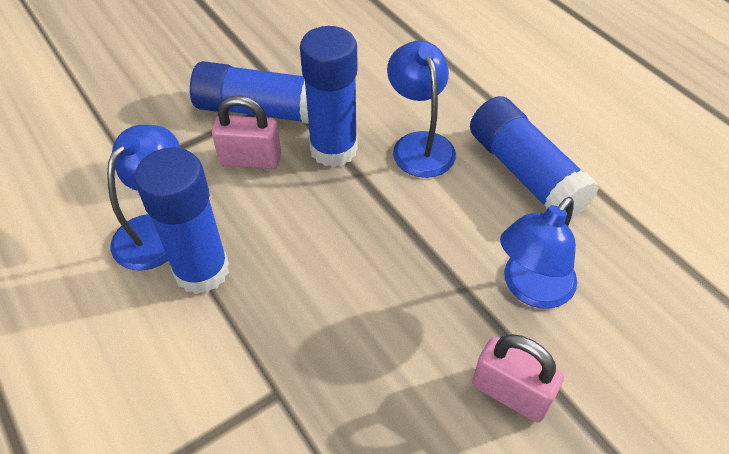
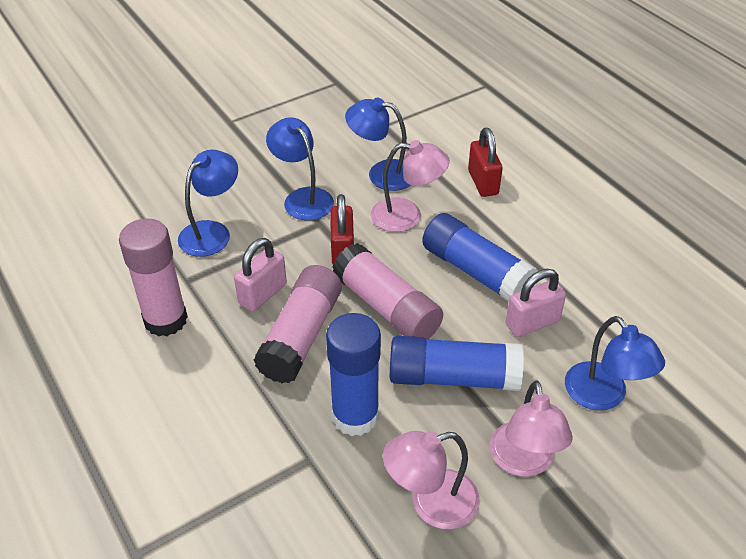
blue glue stick: [134,147,229,294] [190,61,309,124] [300,26,358,167] [470,96,599,219] = 4 -> [326,313,381,436] [390,336,524,391] [422,213,537,302] = 3
blue lamp: [107,125,180,271] [387,40,456,178] [500,197,577,309] = 3 -> [178,150,238,257] [266,117,334,220] [345,97,411,191] [565,316,665,411] = 4
pink glue stick: none = 0 -> [119,218,188,336] [253,265,342,383] [332,243,443,339] = 3
pink lamp: none = 0 -> [371,140,450,232] [383,431,480,529] [490,380,573,477] = 3
red padlock: none = 0 -> [330,194,354,265] [468,128,503,197] = 2

